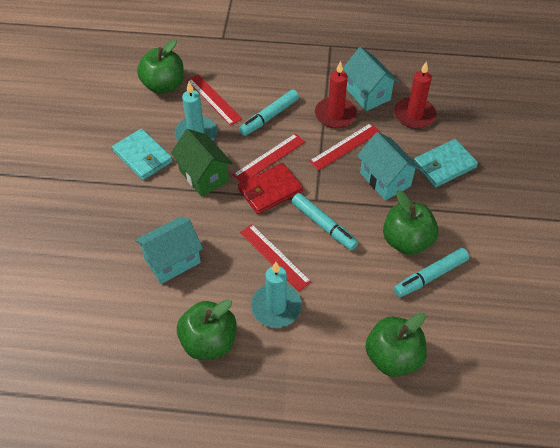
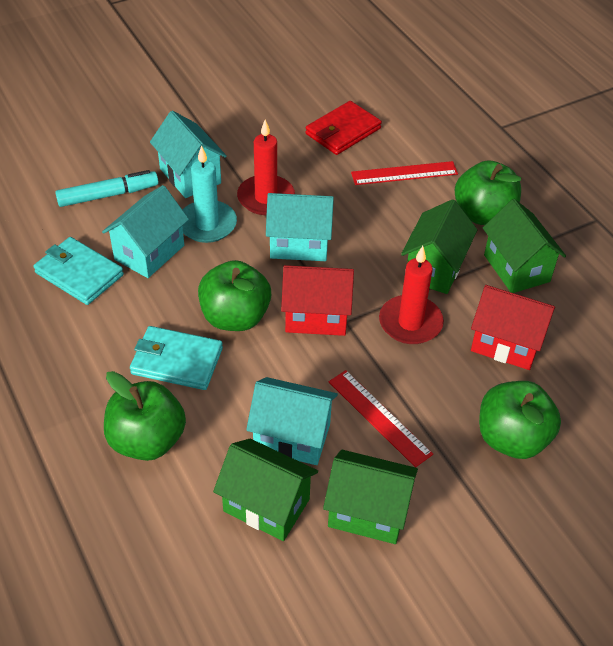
green house: [171,129,233,197] = 1 -> [213,439,318,541] [323,450,418,544] [401,199,477,294] [483,199,566,293] = 4
red house: none = 0 -> [281,265,354,336] [471,285,555,370] = 2
red ruler: [187,74,242,126] [233,133,305,183] [240,224,311,291] [309,123,380,171] = 4 -> [329,370,433,467] [351,161,458,185] = 2
turquoise candle: [174,82,218,141] [251,262,302,328] = 2 -> [183,145,237,243] = 1
turquoise house: [135,217,203,284] [343,47,399,111] [357,132,421,201] = 3 -> [102,185,189,278] [150,111,227,198] [246,377,338,465] [266,193,334,261] = 4
turquoise marker: [239,90,299,136] [291,193,358,250] [394,248,469,297] = 3 -> [55,170,159,207] = 1

